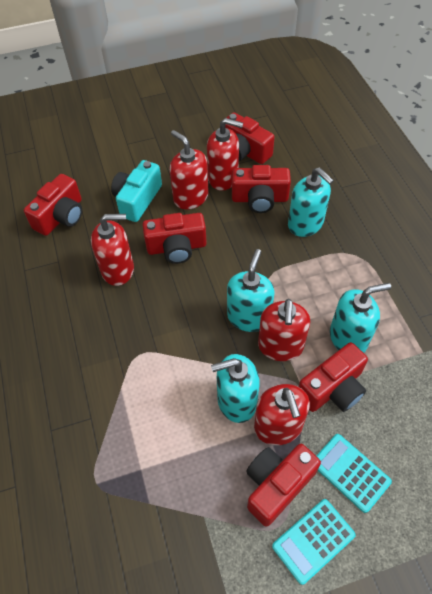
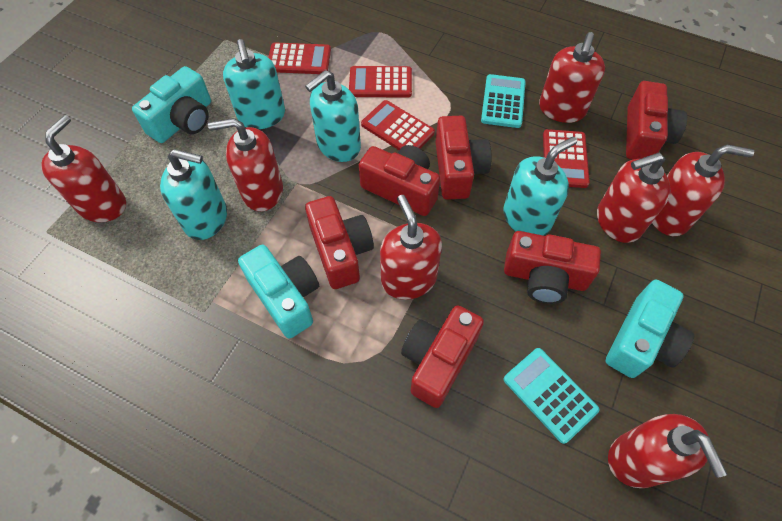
red calculator: none = 0 -> [268,42,331,74] [349,66,412,98] [361,100,435,150] [543,129,590,188] = 4
red soap dispenser: [91,214,134,286] [170,130,209,210] [207,118,243,191] [254,384,310,445] [258,299,310,361] = 5 -> [41,115,126,222] [208,118,283,211] [380,195,442,300] [539,32,605,123] [597,153,671,243] [608,414,728,488] [652,145,754,236] = 7
turquoise camera: [111,160,162,222] = 1 -> [132,66,211,143] [238,245,319,339] [605,280,694,378] = 3

